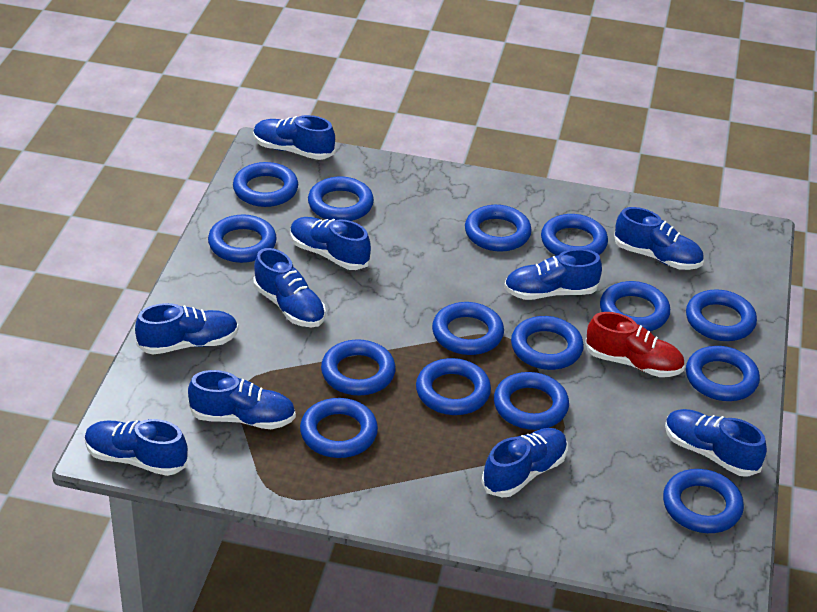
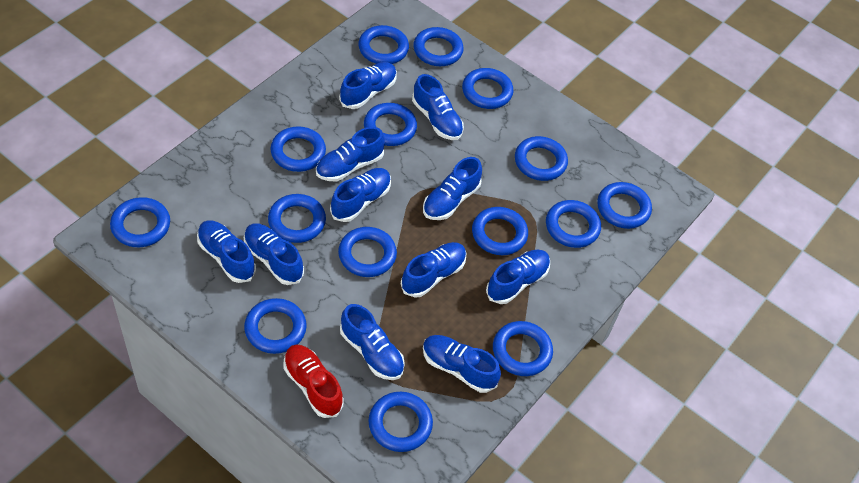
blue shoe: [85,419,188,476] [135,303,239,355] [188,370,296,429] [253,115,335,160] [254,248,326,327] [290,217,371,270] [482,428,567,497] [504,249,602,300] [614,207,704,270] [665,409,767,477] = 10 -> [197,220,256,283] [244,223,304,285] [316,127,385,181] [330,168,391,222] [339,62,397,109] [340,304,405,380] [401,242,466,297] [412,74,464,140] [423,157,482,220] [423,335,501,393] [486,249,550,304] = 11

